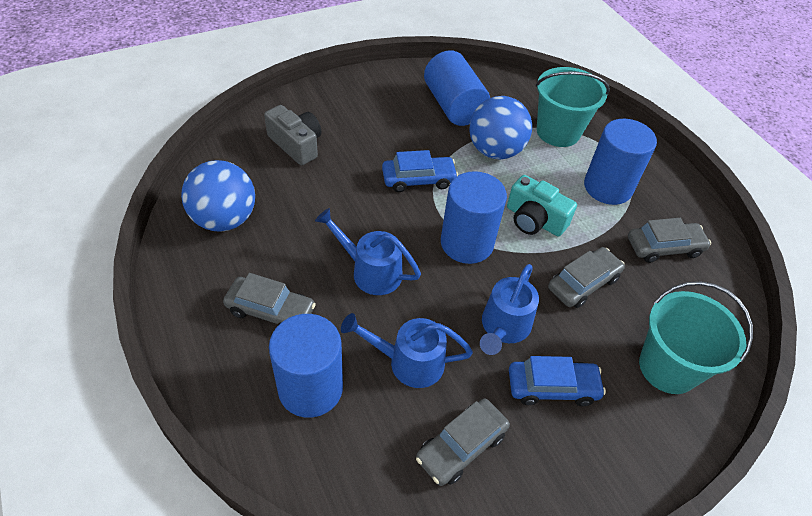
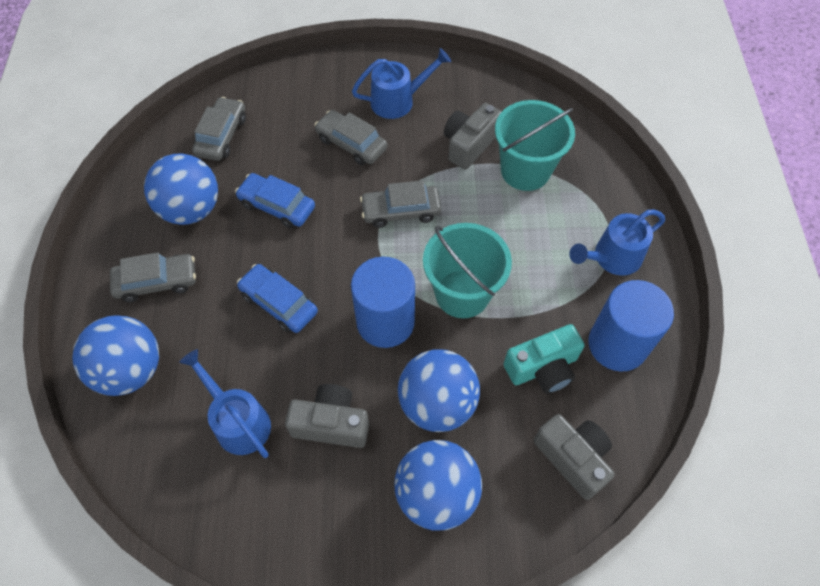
blue ball: [181,160,255,232] [469,96,532,159] = 2 -> [72,315,159,396] [144,154,218,225] [394,440,482,531] [398,349,480,432] = 4
blue cylinder: [269,314,343,418] [424,50,490,126] [441,171,507,264] [584,119,657,205] = 4 -> [351,257,415,348] [588,280,674,371] = 2
grey camera: [264,105,321,165] = 1 -> [285,384,369,448] [444,103,502,170] [534,414,615,500] = 3

